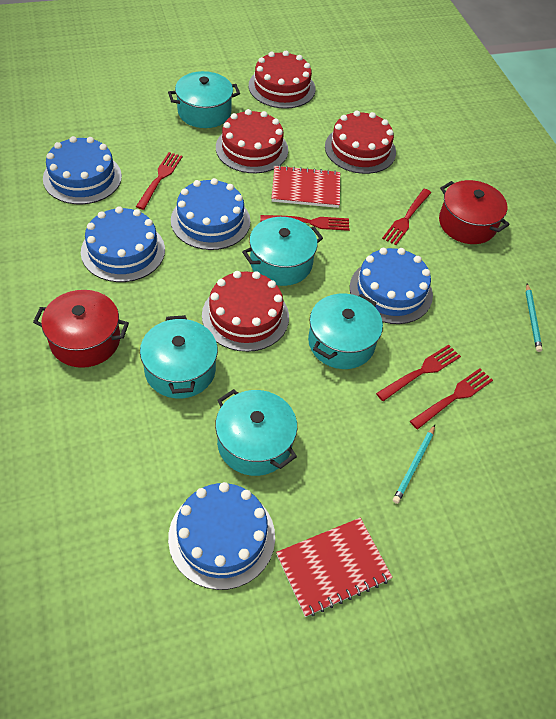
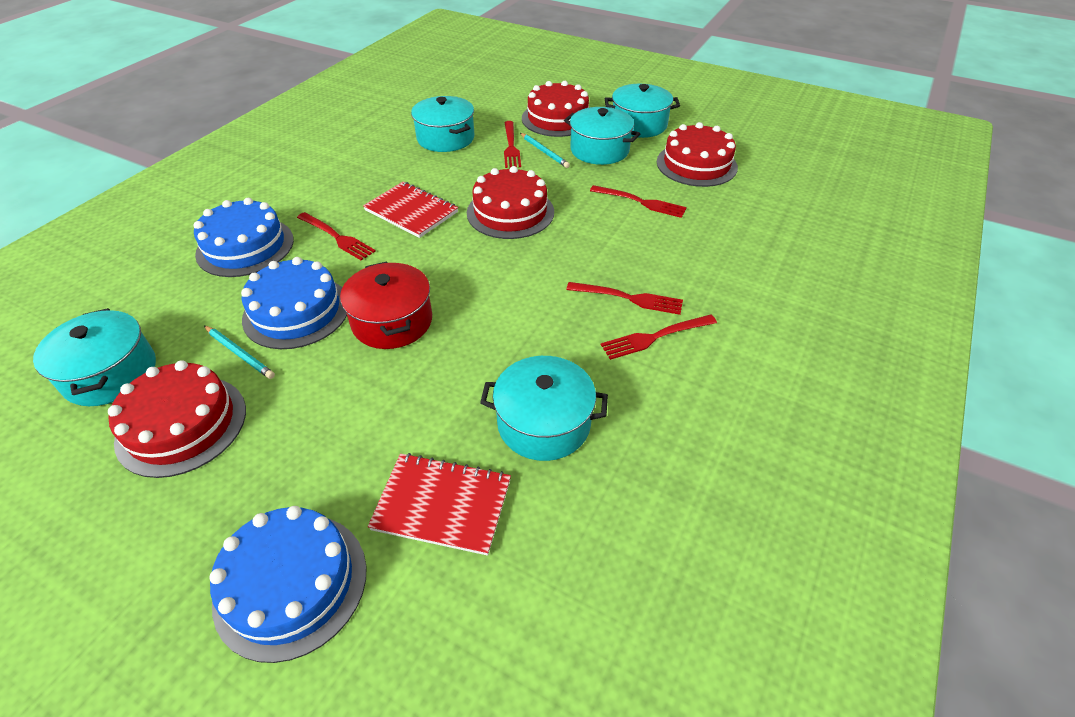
blue cake: [43,136,122,204] [81,206,165,282] [168,482,275,590] [171,178,250,250] [350,248,433,324] = 5 -> [193,198,294,277] [209,506,367,663] [241,257,347,349] = 3
red pot: [33,290,129,368] [439,180,510,244] = 2 -> [340,261,432,349] = 1

